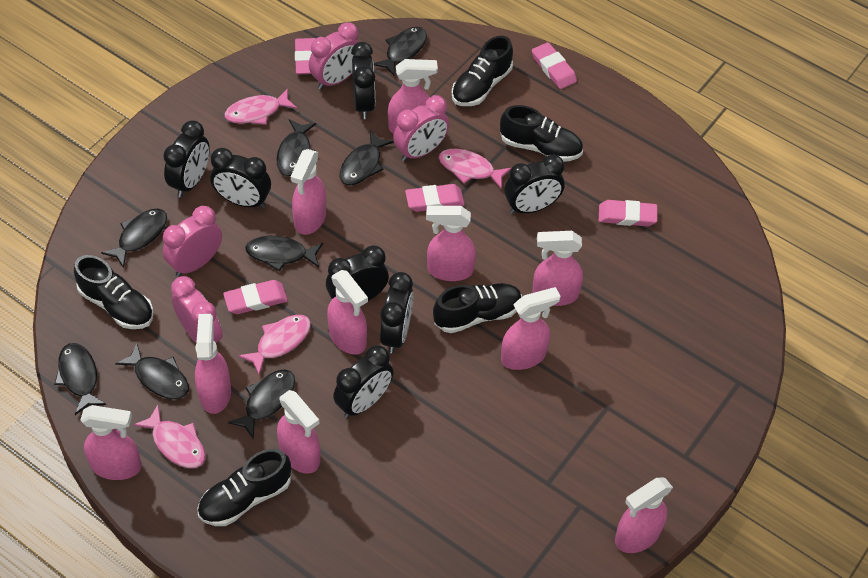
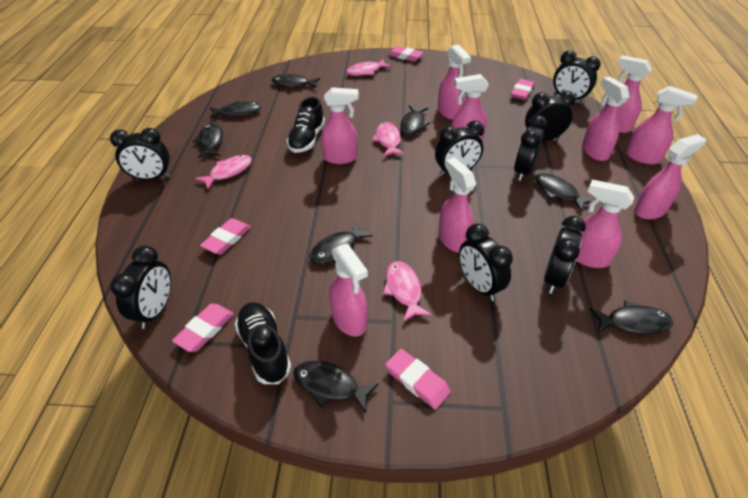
black clock: [163,120,210,197] [210,148,271,208] [326,245,389,301] [333,345,394,418] [351,42,375,119] [380,272,413,354] [504,155,565,214] = 7 -> [110,128,170,180] [110,245,171,329] [435,121,484,176] [459,223,513,301] [514,115,547,181] [525,91,576,141] [544,216,586,294] [553,50,601,103] = 8
black shoe: [74,255,153,329] [197,449,291,526] [433,283,522,333] [452,36,513,106] [500,105,583,162] = 5 -> [235,302,291,384] [287,97,325,153] = 2
pink clock: [163,206,222,277] [171,276,223,343] [309,22,359,90] [393,95,449,162] = 4 -> none = 0

